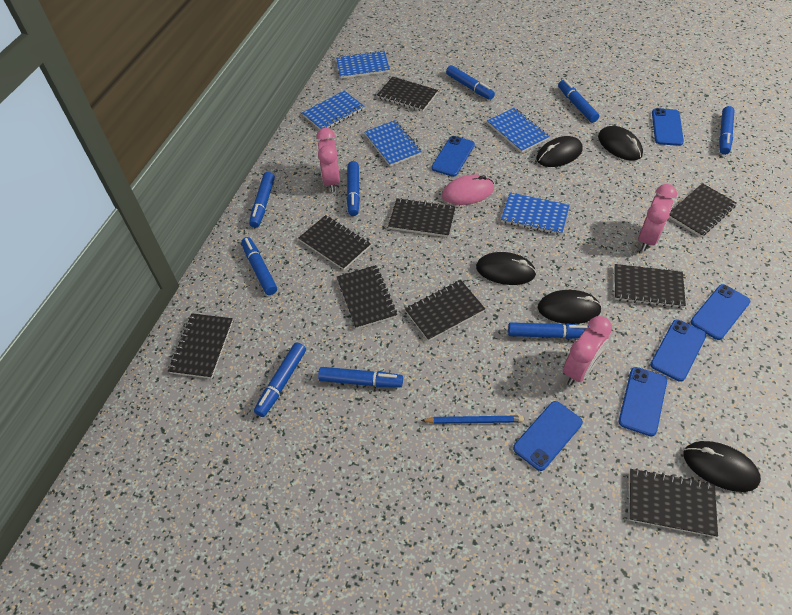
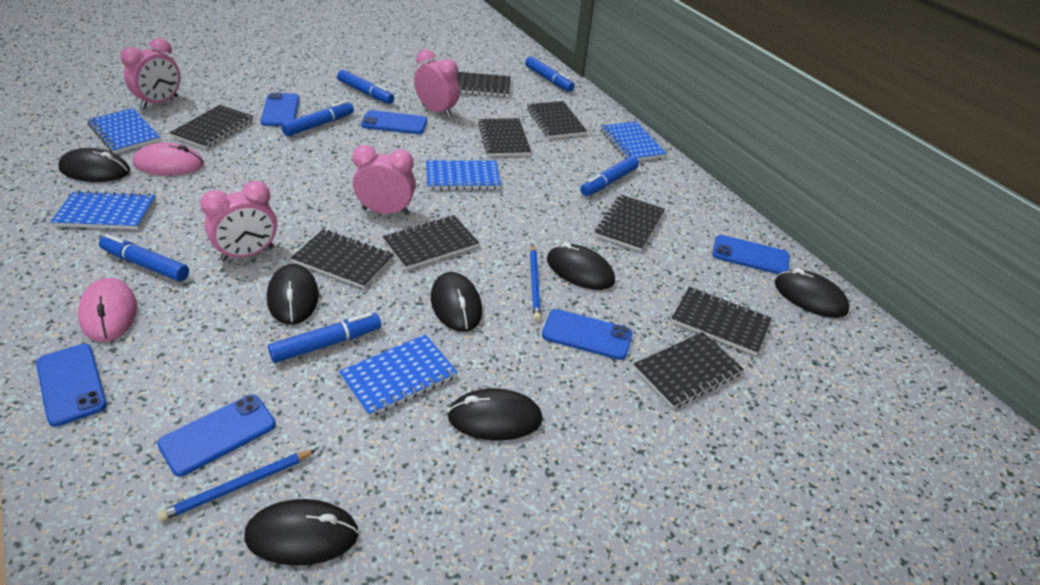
black mouse: [476,252,536,285] [536,136,583,167] [538,290,602,324] [598,126,643,161] [683,441,761,492] = 5 -> [58,148,130,182] [244,499,359,566] [267,264,319,325] [431,272,482,332] [447,388,543,441] [547,242,615,290] [775,268,850,318] = 7
blue marker: [241,237,277,295] [249,172,275,228] [254,342,306,417] [318,367,403,387] [347,161,360,216] [446,65,495,100] [508,322,589,339] [558,79,599,123] [719,106,734,155] = 9 -> [99,234,189,281] [268,312,381,363] [281,101,354,136] [337,70,394,104] [525,56,575,92] [580,156,639,196] = 6
blue pencil: [421,415,524,424] = 1 -> [157,450,316,521] [530,245,541,321] = 2
pink clock: [316,128,340,192] [563,316,612,385] [638,184,677,251] = 3 -> [120,38,180,109] [200,181,277,261] [352,145,416,215] [414,49,460,118] = 4
pink mouse: [442,174,494,205] = 1 -> [78,278,137,342] [133,143,204,175] = 2

